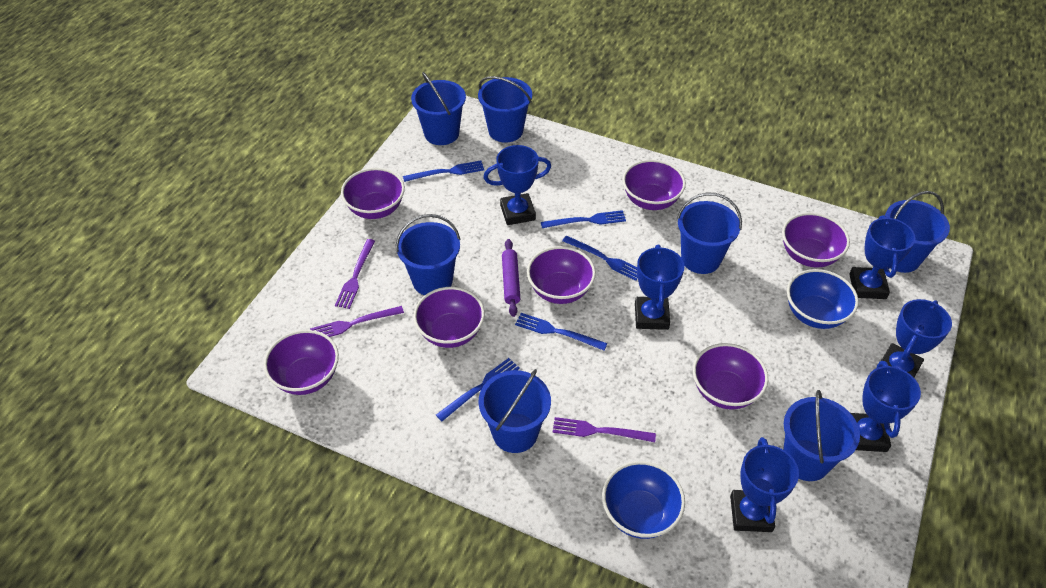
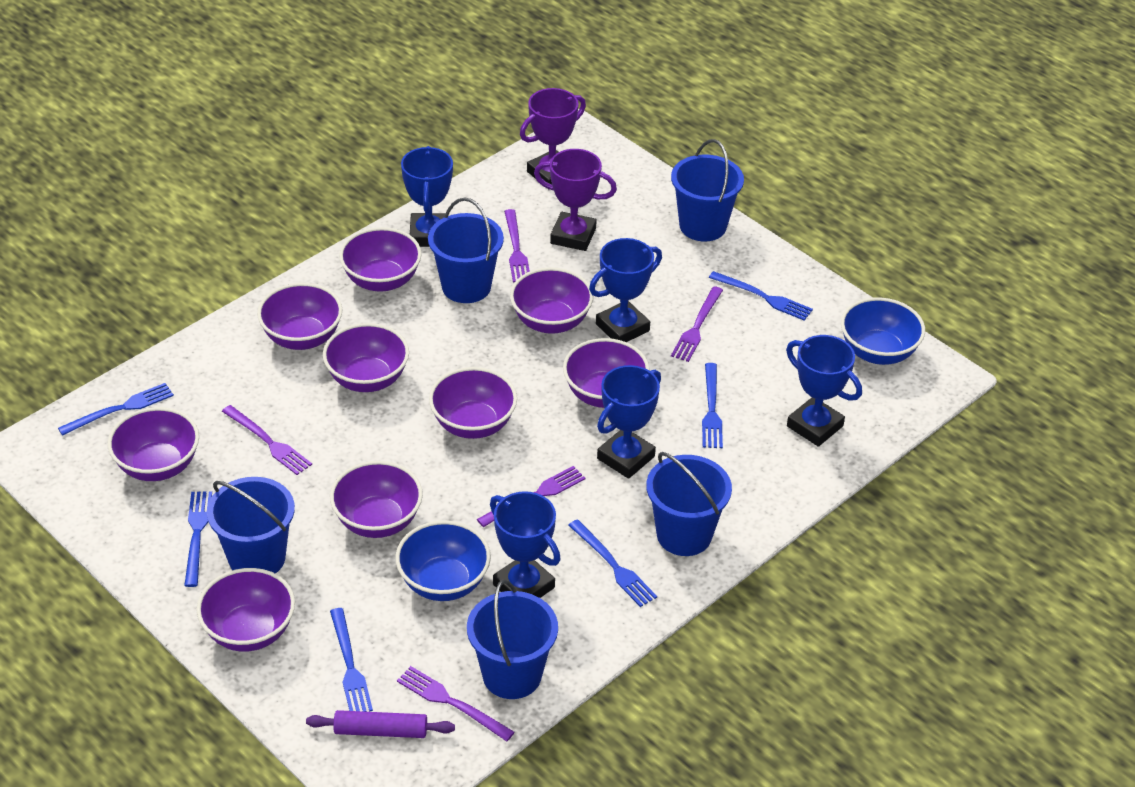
blue bucket: [396,214,461,295] [411,72,466,145] [478,76,532,143] [479,369,551,453] [677,193,742,274] [783,390,860,481] [885,191,950,273] = 7 -> [207,477,295,574] [428,198,504,303] [467,580,558,699] [646,452,732,556] [671,139,744,241] = 5
blue fork: [403,161,484,182] [436,358,520,421] [515,313,607,351] [541,210,626,228] [562,236,638,281] = 5 -> [58,383,174,436] [184,491,212,587] [330,608,373,712] [568,519,657,607] [702,363,723,448] [709,271,813,321] = 6
blue trophy: [483,145,551,225] [635,245,684,330] [730,437,799,532] [849,215,916,299] [851,361,921,452] [881,299,952,377] = 6 -> [401,146,453,247] [490,491,561,598] [589,238,662,342] [597,365,661,479] [786,335,862,447] = 5
purple bowl: [264,330,339,395] [341,168,405,219] [413,287,485,348] [527,246,596,304] [622,160,686,210] [693,343,768,409] [782,213,850,268] = 7 -> [108,407,199,481] [197,568,295,652] [257,283,343,350] [323,323,409,392] [330,461,423,538] [339,227,422,292] [429,367,517,439] [510,267,593,334] [563,338,650,408] = 9
purple fork: [310,306,404,337] [335,239,375,309] [552,417,656,442] = 3 -> [222,405,312,475] [397,666,515,742] [477,466,585,527] [504,209,530,283] [671,287,723,362] = 5
purple trophy: none = 0 -> [520,88,586,189] [534,149,617,251] = 2

